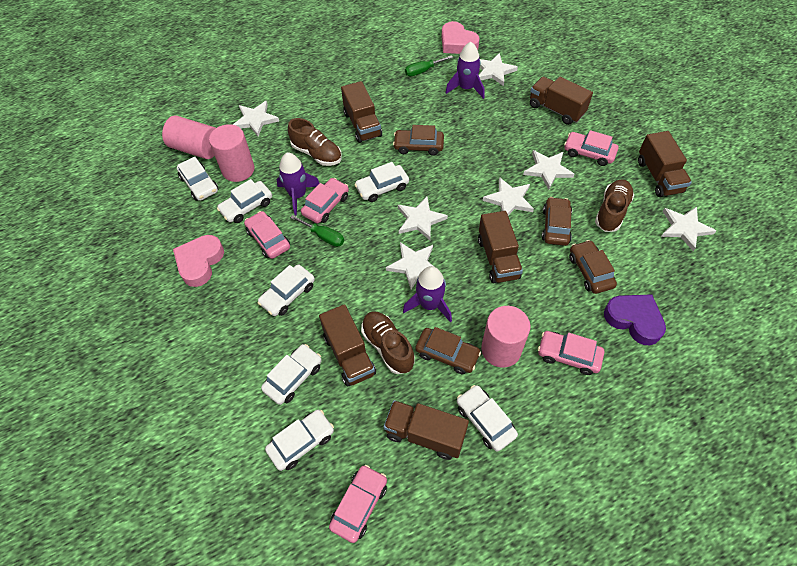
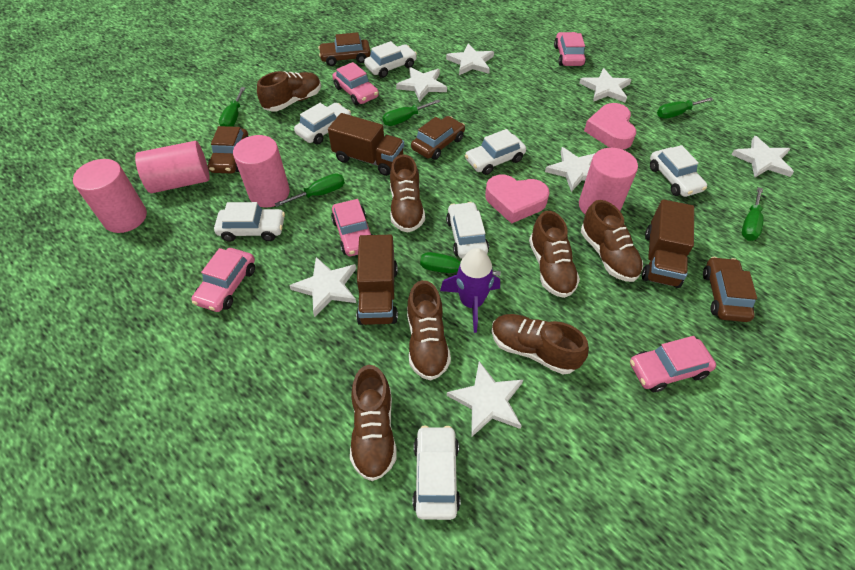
brown shoe: [288,118,342,166] [361,311,415,374] [595,179,634,232] = 3 -> [257,71,321,112] [350,365,397,481] [390,154,425,232] [407,280,451,381] [491,314,589,375] [529,211,580,298] [581,200,643,282] = 7
brown truck: [319,304,376,387] [341,81,382,143] [384,400,469,460] [478,211,523,283] [530,77,593,125] [638,131,692,197] = 6 -> [328,113,404,176] [356,235,398,325] [642,199,694,288] = 3
green screwdriver: [290,215,344,247] [405,55,453,76] = 2 -> [219,87,245,127] [275,173,345,207] [383,99,441,126] [420,252,501,276] [657,97,714,119] [742,187,764,241] = 6
pink cylinder: [162,115,216,159] [209,124,255,182] [481,306,531,368] = 3 -> [73,159,147,233] [135,141,210,193] [233,135,290,208] [579,148,638,214] = 4
purple heart: [604,294,666,345] = 1 -> none = 0
purple rocket: [276,153,319,215] [403,266,452,322] [445,42,485,99] = 3 -> [440,248,500,333] = 1

